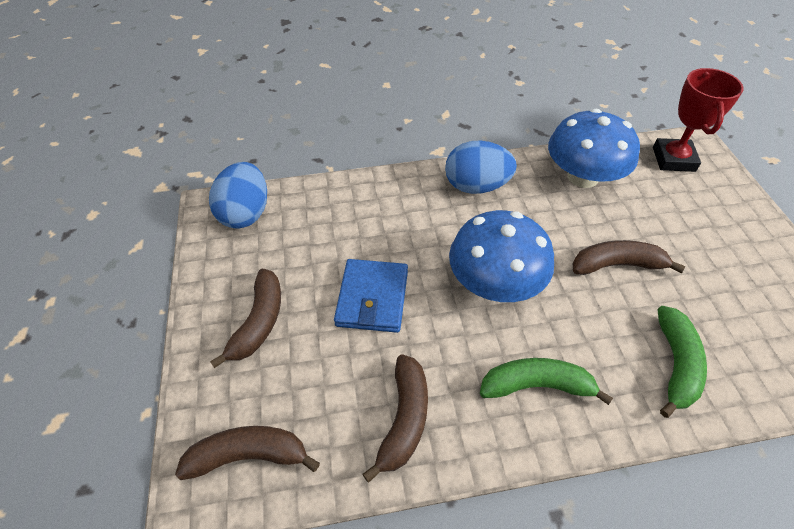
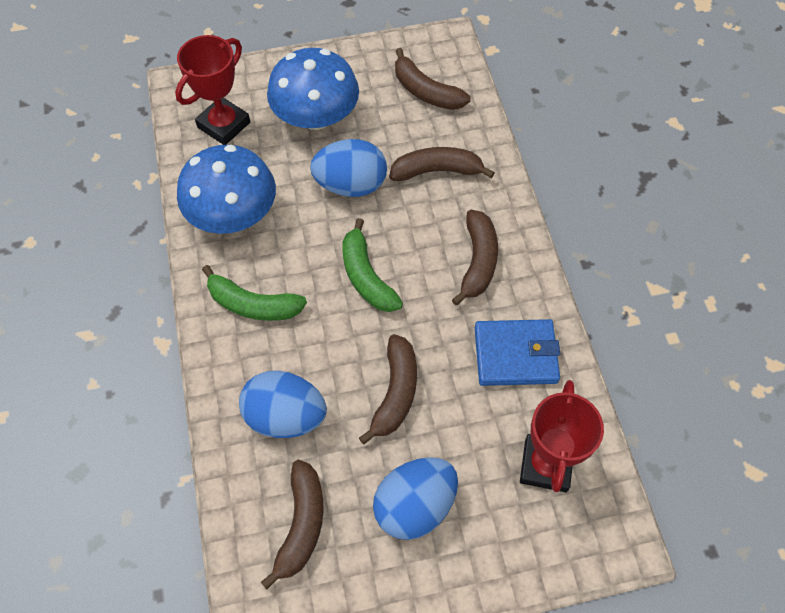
blue egg: [209,162,267,229] [445,141,517,194] = 2 -> [239,370,327,438] [310,139,387,197] [373,457,458,540] = 3
brown banana: [175,426,320,480] [210,269,281,368] [362,354,428,483] [573,240,686,275] = 4 -> [261,460,323,590] [359,334,417,445] [389,147,495,181] [395,48,471,110] [452,210,498,305] = 5
red trophy: [653,68,744,172] = 1 -> [175,35,250,145] [520,380,604,492] = 2

